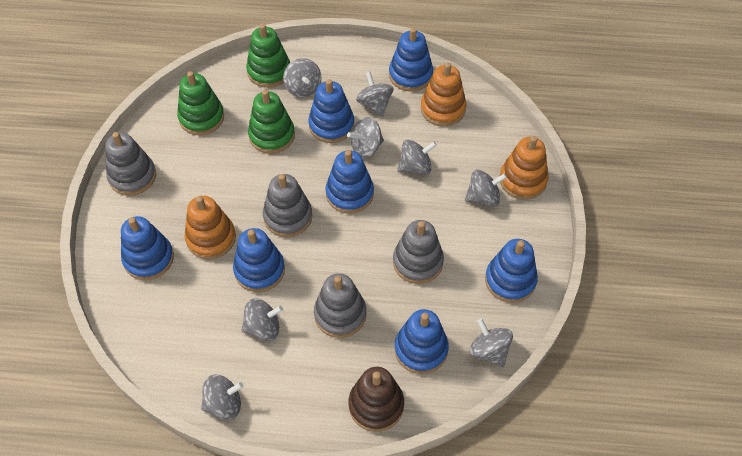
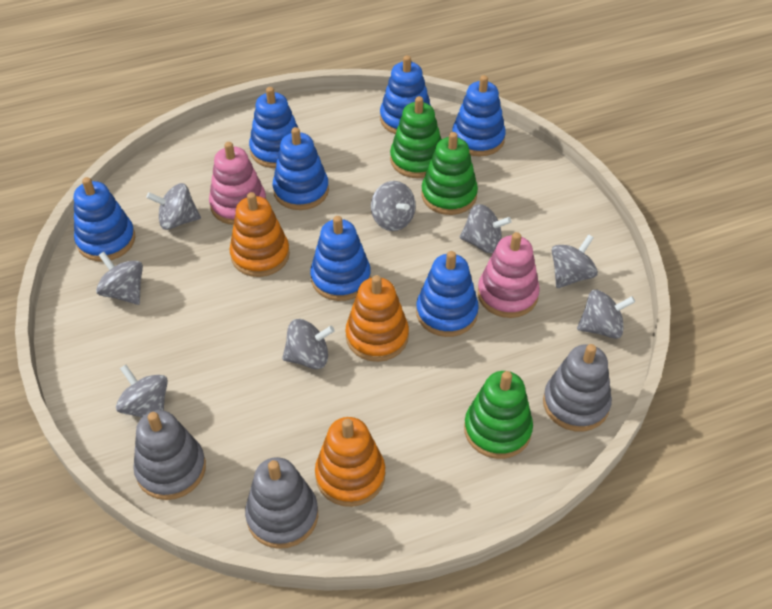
brown stacking toy: [349,367,404,432] = 1 -> none = 0
grey stacking toy: [105,132,156,196] [263,174,312,237] [314,273,367,338] [393,220,444,284] = 4 -> [133,410,206,500] [245,457,318,549] [543,344,612,432] = 3
pink stacking toy: none = 0 -> [209,142,266,225] [478,232,540,318] = 2

